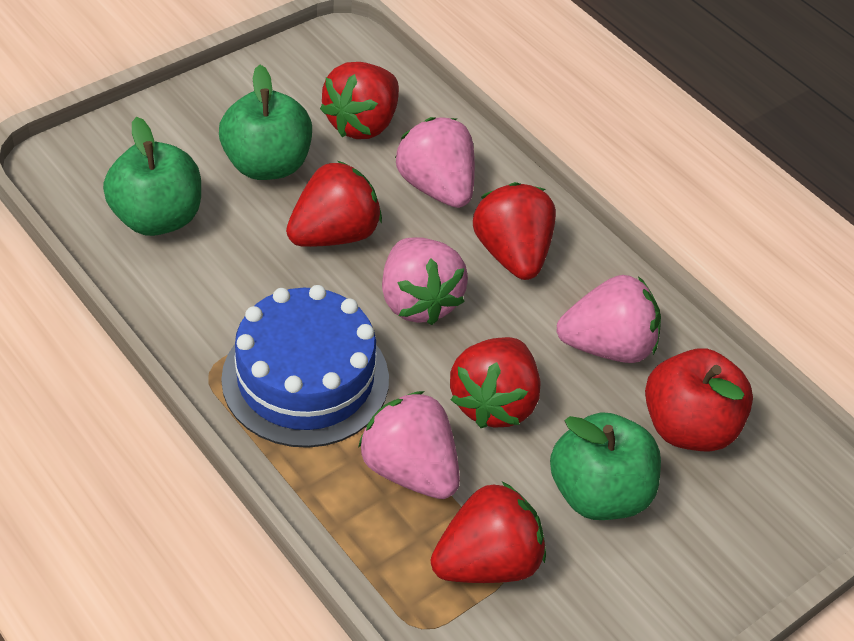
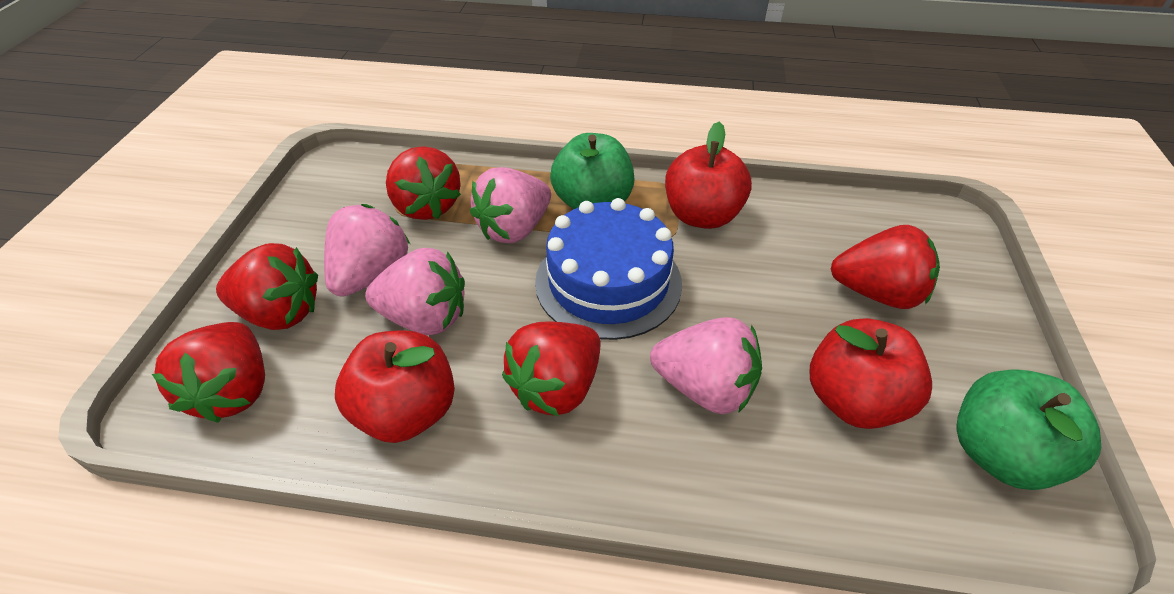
green apple: [103,117,201,236] [219,65,312,180] [550,412,661,520] = 3 -> [550,133,635,209] [957,369,1101,490] = 2
red apple: [645,348,753,452] = 1 -> [335,330,455,443] [665,122,752,229] [810,318,932,429] = 3

